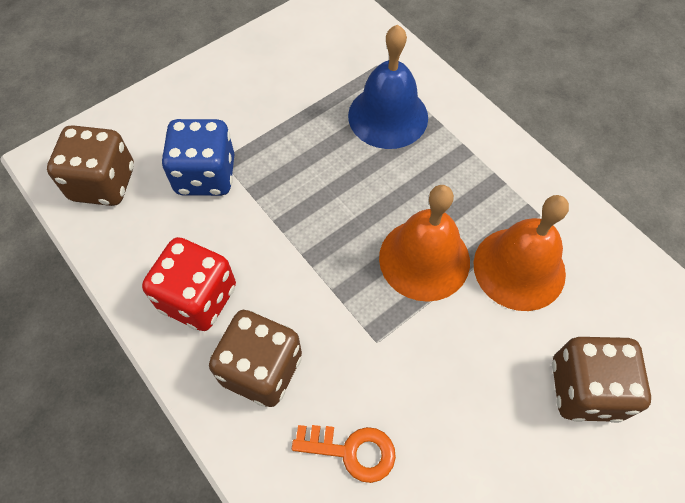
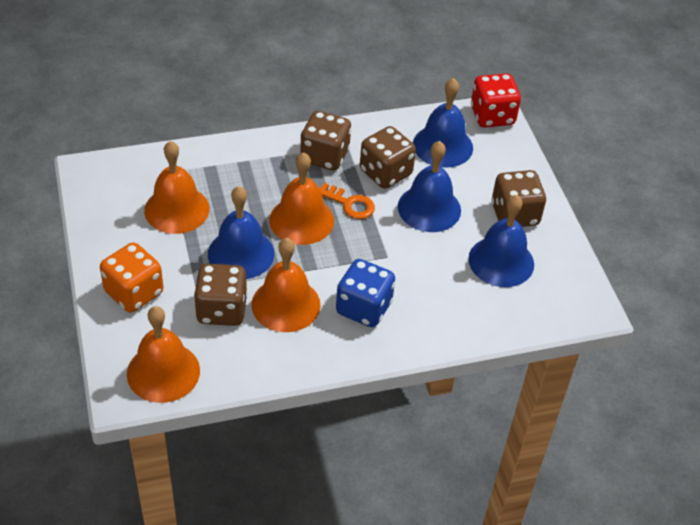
blue bell: [348,24,428,149] = 1 -> [208,186,274,279] [398,141,461,232] [413,78,473,168] [468,195,534,287] = 4
brown dice: [47,125,134,206] [209,310,302,407] [552,337,651,423] = 3 -> [194,264,248,326] [300,111,352,171] [360,126,416,189] [491,170,546,227] = 4
orange bell: [379,185,470,302] [474,195,569,311] = 2 -> [127,306,200,403] [144,141,209,234] [251,238,320,332] [269,152,334,245] = 4
orange dice: none = 0 -> [100,242,163,312] = 1

